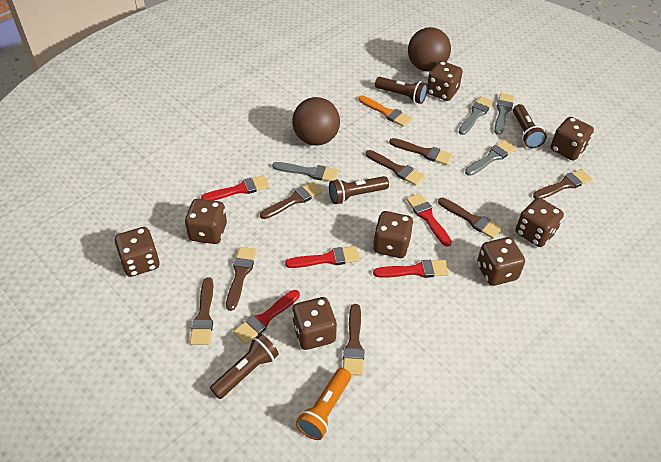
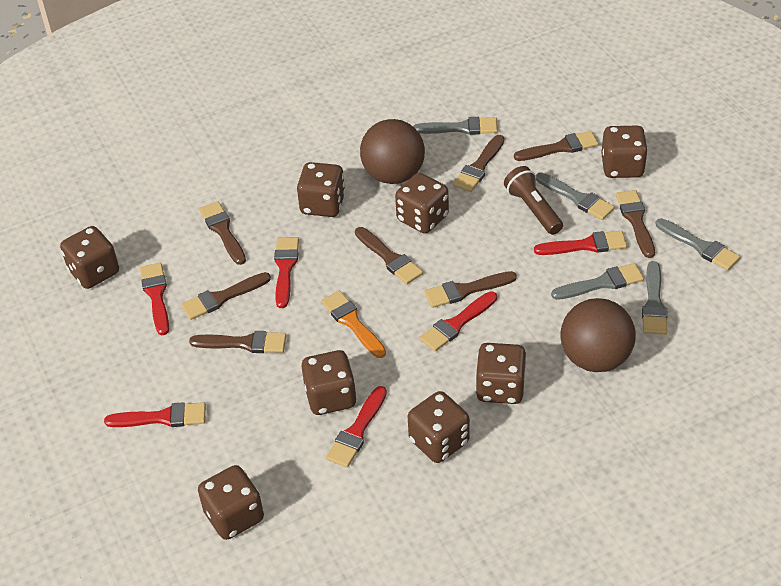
brown flashlight: [210,333,279,399] [329,176,389,204] [375,77,428,104] [513,104,547,148] = 4 -> [504,166,563,235] = 1
grey brush: [272,162,339,181] [459,96,494,135] [465,140,516,176] [494,93,514,135] = 4 -> [413,117,498,135] [536,172,615,220] [551,263,644,300] [642,261,668,335] [656,218,740,270] = 5
orange flashlight: [296,368,351,440] = 1 -> none = 0
red brush: [201,175,270,201] [233,290,300,344] [285,246,360,268] [373,260,449,278] [406,193,452,247] = 5 -> [104,402,206,427] [140,263,169,335] [274,237,299,308] [326,386,387,468] [419,291,497,351] [534,231,627,255] = 6

